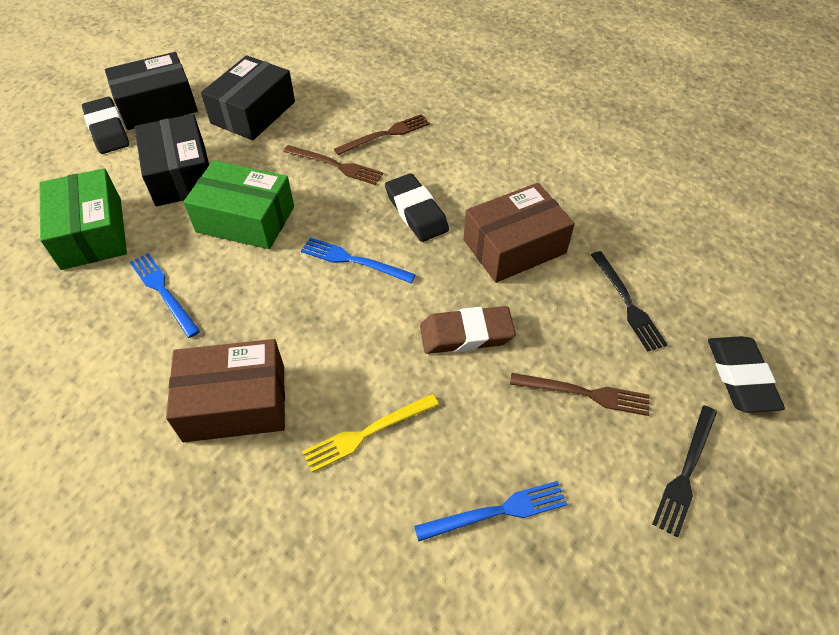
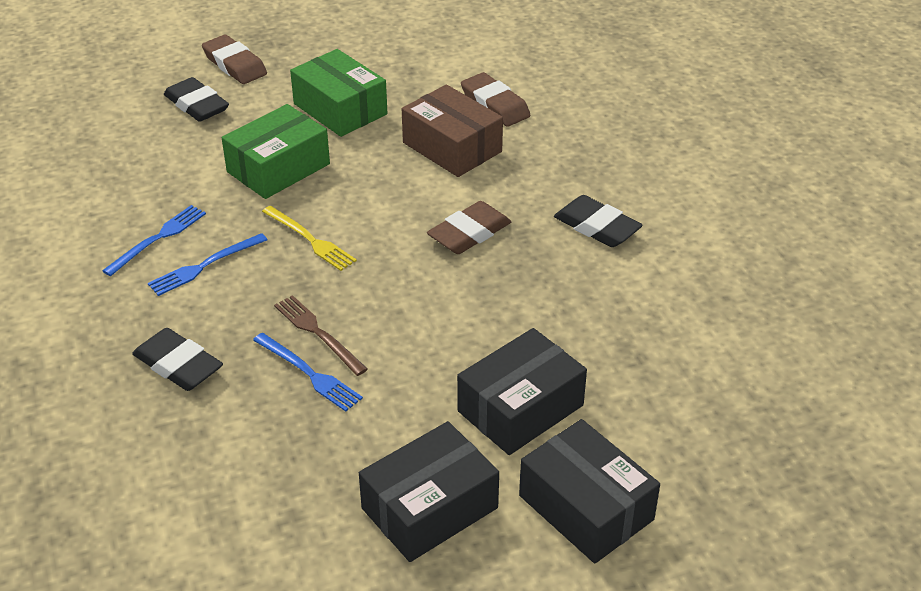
black fork: [591,251,667,352] [652,405,717,538] = 2 -> none = 0
brown box: [166,339,285,442] [463,183,575,283] = 2 -> [402,85,503,177] = 1
brown eraser: [420,306,516,354] = 1 -> [202,35,267,84] [427,201,511,254] [461,72,531,127] = 3
brown fork: [283,145,383,185] [334,114,430,155] [510,373,650,416] = 3 -> [274,295,368,376] = 1

